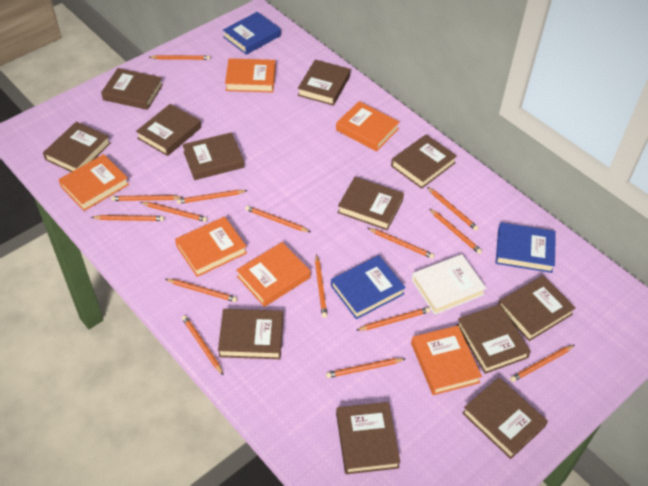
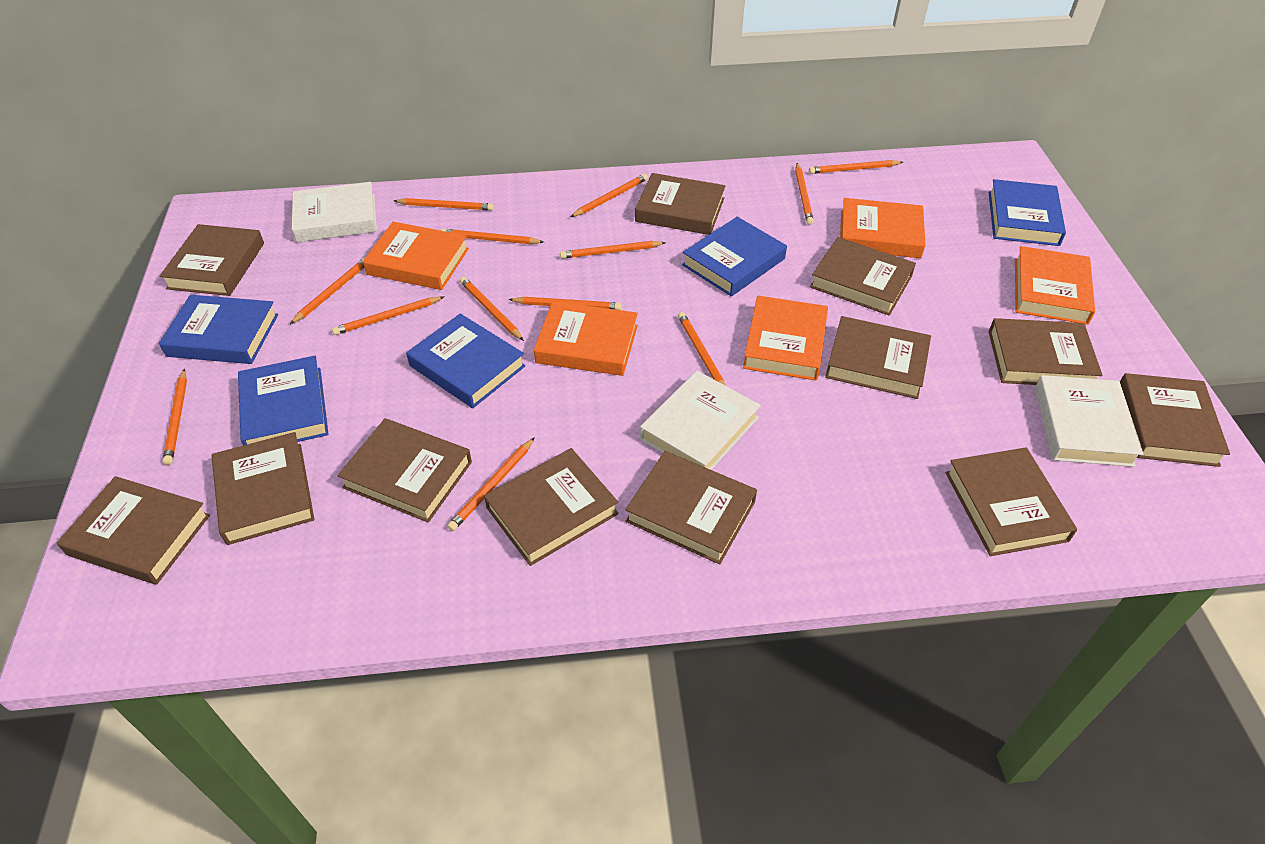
blue book: [223,12,281,55] [331,255,406,319] [496,222,556,273] = 3 -> [159,295,278,364] [238,356,329,445] [406,313,526,408] [682,217,787,296] [989,179,1066,246] = 5
orange book: [58,154,129,211] [175,217,247,277] [225,58,275,92] [236,242,311,307] [336,101,400,152] [411,326,482,395] = 6 -> [363,222,469,290] [534,301,638,376] [743,296,828,381] [840,198,925,258] [1015,246,1095,325] = 5
orange pencil: [91,215,164,221] [111,195,183,201] [141,202,207,222] [149,55,210,60] [166,279,237,302] [177,190,248,204] [182,315,224,376] [245,206,310,232] [315,254,327,318] [326,358,405,378] [356,307,430,331] [368,228,434,259] [427,187,479,231] [429,208,482,254] [510,345,575,382] = 15 -> [163,369,187,465] [290,257,366,324] [332,297,444,335] [394,198,494,211] [441,229,543,244] [447,437,535,531] [460,277,524,341] [508,297,621,310] [560,241,666,259] [570,174,648,217] [678,312,725,385] [795,163,814,225] [809,160,903,174] = 13
white book: [412,254,486,315] = 1 -> [292,182,377,242] [640,371,761,470] [1035,375,1143,467] = 3

